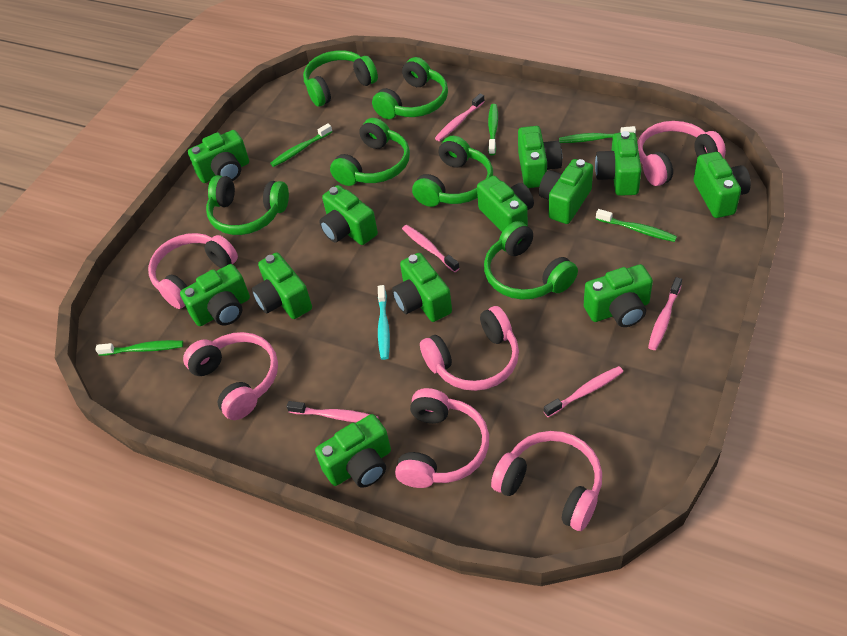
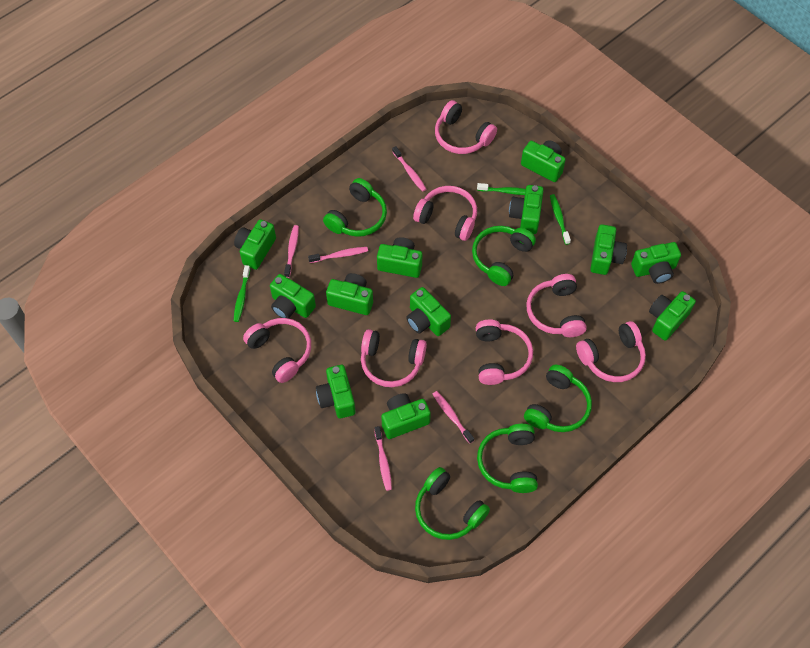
green headphones: [206,175,289,235] [303,50,378,107] [330,118,410,186] [372,57,448,119] [412,136,493,207] [484,221,578,300] = 6 -> [323,178,387,237] [415,467,490,540] [472,226,536,286] [477,424,538,493] [524,365,592,432] = 5
green toothbrush: [95,340,183,356] [270,123,332,167] [488,104,498,156] [559,126,636,143] [596,209,677,242] = 5 -> [234,265,250,322] [477,183,526,195] [550,194,571,245] = 3
pink headphones: [148,233,238,309] [183,332,278,420] [395,388,489,488] [420,306,519,391] [491,431,602,531] [637,121,726,186] = 6 -> [243,318,311,383] [361,329,427,387] [413,186,477,241] [435,100,497,154] [476,320,533,385] [526,274,587,337] [576,321,646,382] = 7
turquoise toothbrush: [378,285,390,360] = 1 -> none = 0

